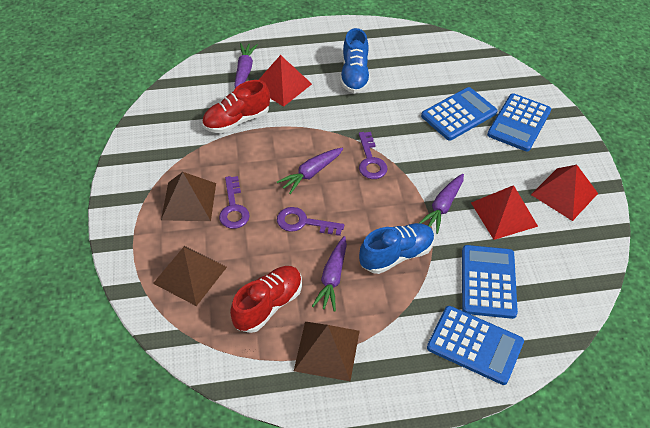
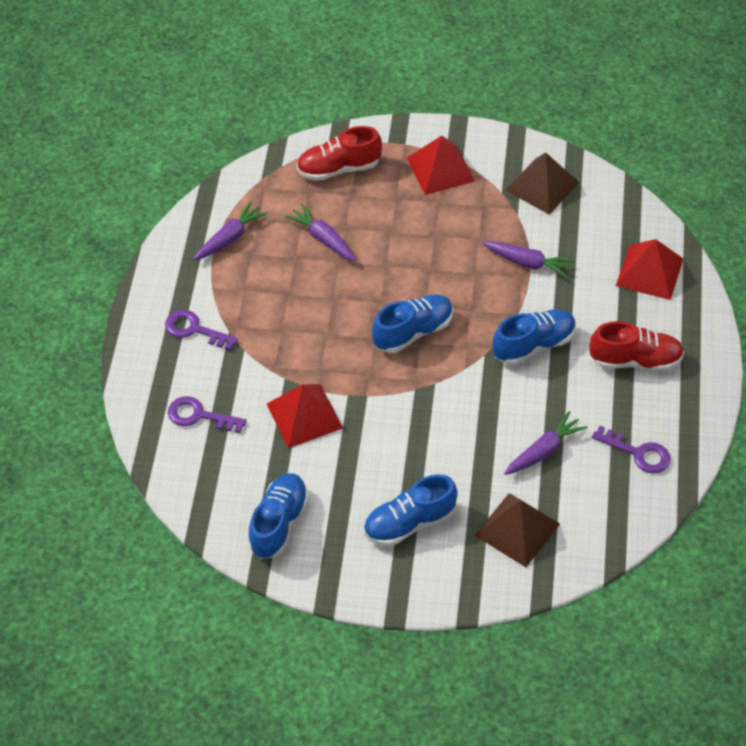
blue calculator: [421,87,498,141] [427,306,524,385] [462,245,518,319] [487,93,551,151] = 4 -> none = 0
blue shoe: [340,28,370,93] [359,223,435,274] = 2 -> [248,473,309,559] [364,474,458,546] [372,295,453,353] [492,309,576,365] = 4
brown pyramid: [153,246,227,306] [161,172,216,221] [294,322,360,381] = 3 -> [474,493,560,567] [505,152,580,214] = 2

